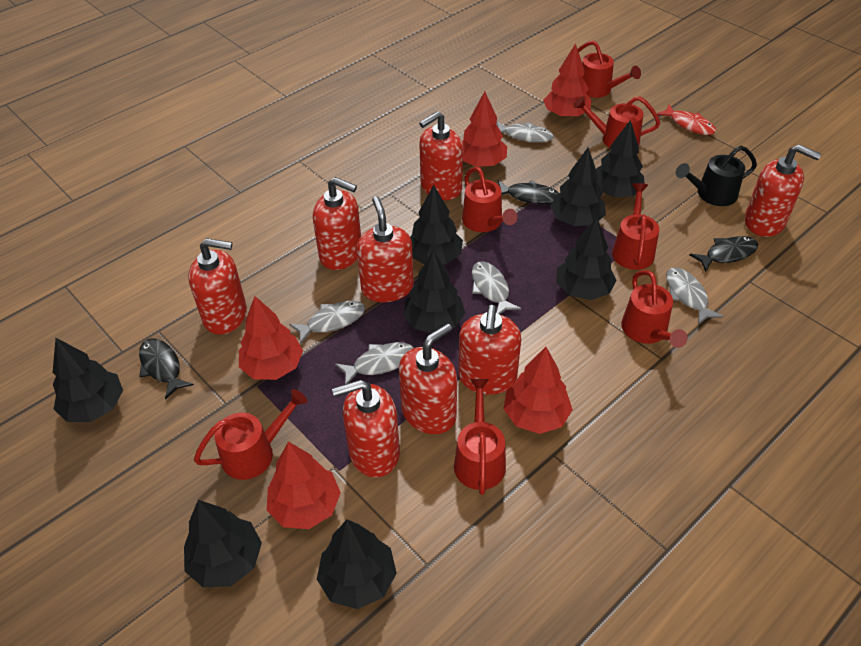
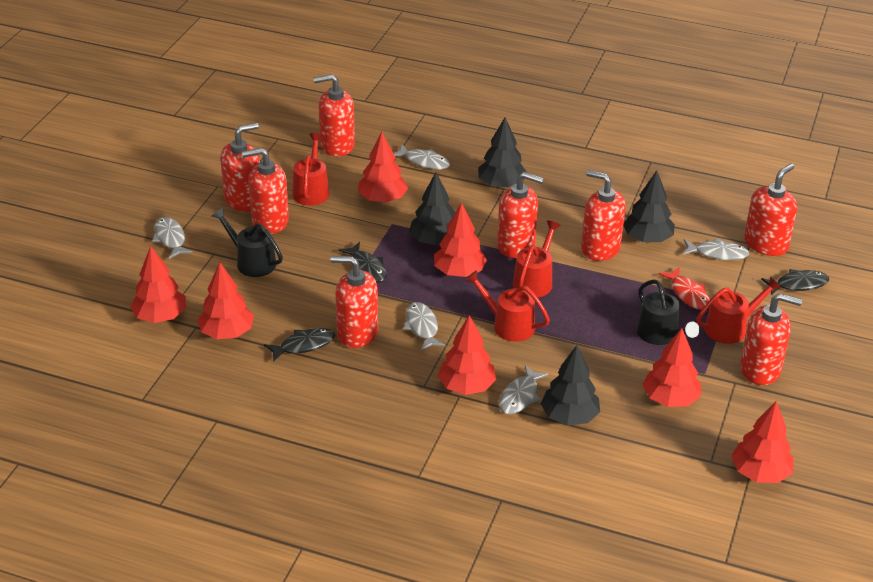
black tree: [53,338,123,422] [184,500,262,588] [317,520,397,609] [403,250,465,333] [410,185,463,264] [550,148,606,226] [556,217,617,300] [596,120,644,197] = 8 -> [409,173,455,245] [478,118,527,188] [541,345,600,426] [624,170,675,243] = 4
black watering can: [676,146,757,206] = 1 -> [212,208,283,277] [637,279,700,345] = 2
red tree: [239,296,303,380] [267,441,341,529] [462,91,507,167] [503,347,573,434] [543,43,592,118] = 5 -> [130,246,186,323] [197,262,254,339] [358,132,408,203] [434,202,487,277] [438,315,496,395] [642,328,701,407] [731,401,793,483] = 7
red watering can: [194,389,307,480] [454,379,506,495] [462,167,518,232] [574,96,660,148] [578,41,641,98] [612,183,659,270] [621,270,688,348] = 7 -> [293,133,329,205] [465,270,550,342] [513,220,561,298] [696,277,781,344] = 4

